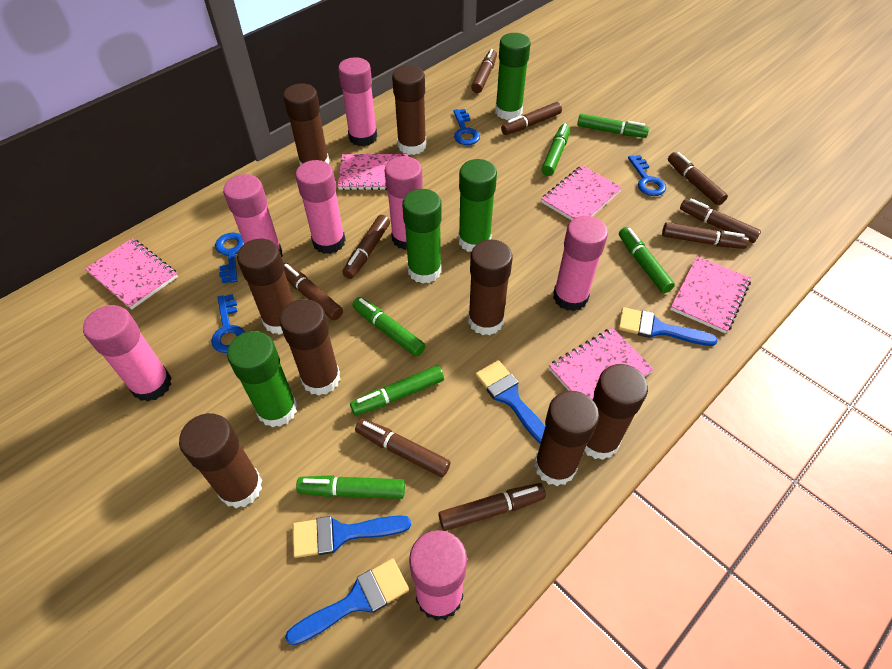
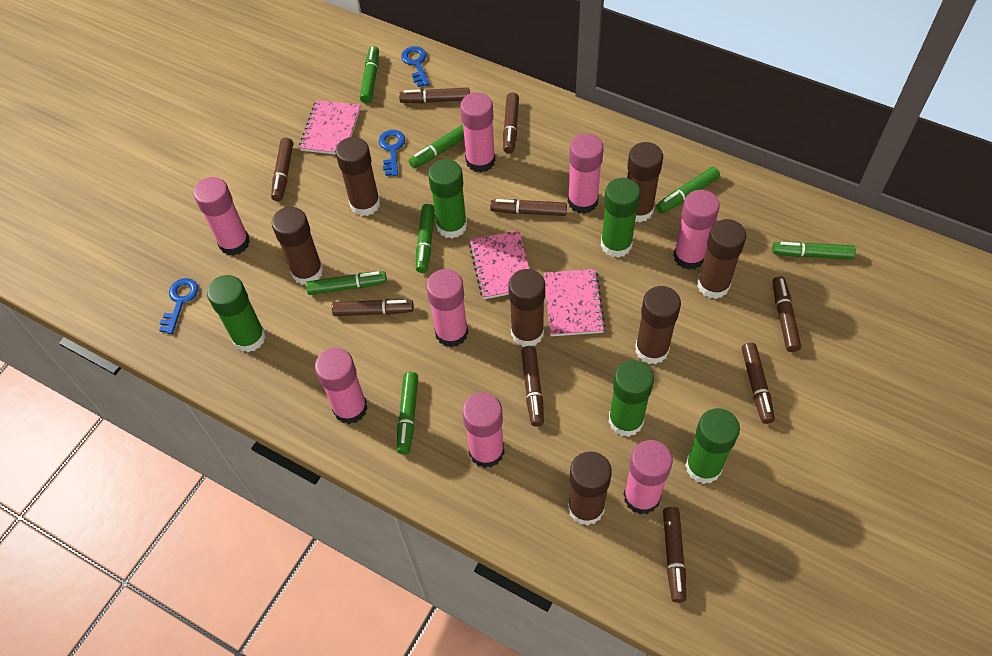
blue brush: [285,559,409,645] [293,516,411,558] [475,360,545,444] [618,307,718,346] = 4 -> none = 0
blue key: [211,294,245,353] [215,233,244,283] [453,109,480,145] [628,155,666,196] = 4 -> [159,278,198,334] [379,130,405,176] [401,46,430,87] = 3
brown glue stick: [179,413,262,508] [237,239,294,335] [279,299,340,396] [283,83,330,165] [392,66,426,155] [468,239,513,335] [534,391,599,486] [584,364,648,460] = 8 -> [272,207,324,285] [335,137,380,216] [508,269,545,347] [568,451,612,526] [627,142,663,222] [635,286,681,365] [697,219,746,299] = 7
green glue stick: [227,331,297,427] [402,189,442,284] [458,159,497,252] [495,33,531,120] = 4 -> [207,275,266,352] [428,159,467,238] [601,178,640,258] [609,360,654,437] [685,408,740,484] = 5
green marker: [296,475,405,499] [350,366,444,416] [353,297,426,357] [541,124,570,176] [577,114,649,138] [619,227,675,293] = 6 -> [306,271,387,295] [360,46,379,103] [397,372,418,454] [409,124,464,169] [416,204,435,273] [656,167,720,213] [772,242,856,259] = 7
pink glue stick: [83,305,171,402] [223,174,283,257] [295,160,345,254] [338,57,377,146] [384,156,423,250] [409,530,467,621] [553,216,608,311] = 7 -> [193,177,250,256] [315,348,368,424] [426,269,468,347] [460,92,496,173] [462,393,504,468] [568,133,604,214] [623,440,673,514] [673,190,720,270] = 8
pink notebook: [85,238,178,310] [338,154,408,190] [541,166,622,220] [549,328,654,400] [670,256,751,333] = 5 -> [299,100,361,155] [469,230,529,299] [544,269,605,336] = 3

